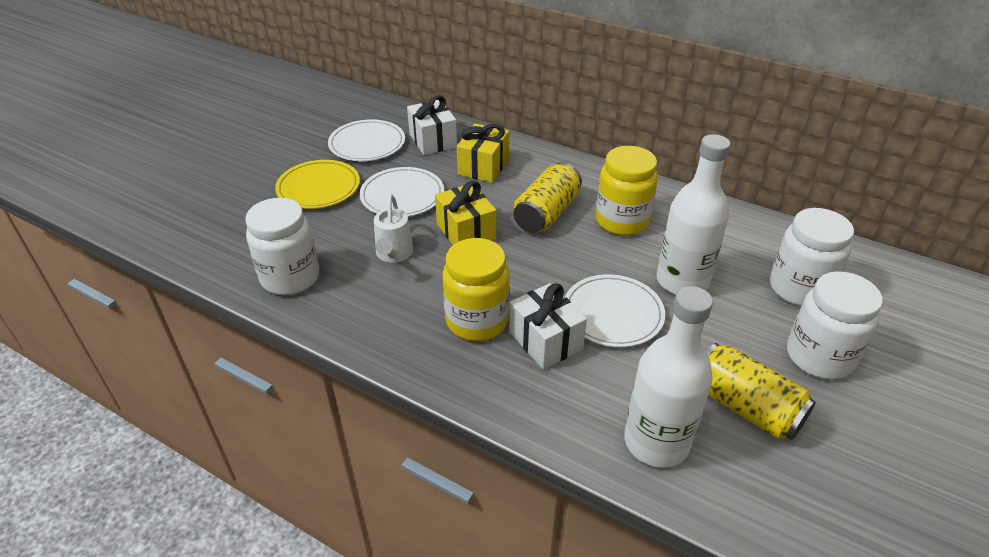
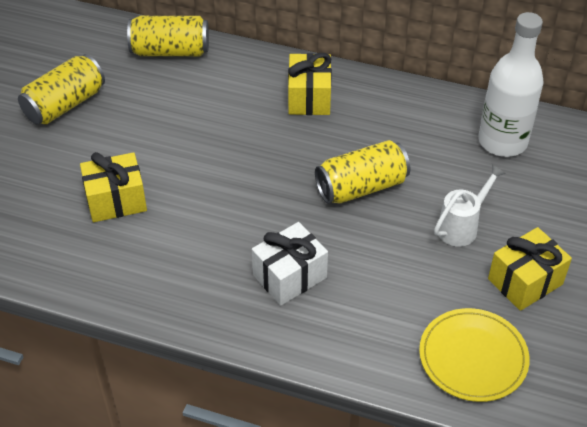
white bottle: [624,286,713,468] [657,134,731,295] = 2 -> [478,12,544,157] = 1
white gift: [407,95,457,155] [509,283,587,370] = 2 -> [252,222,328,305] = 1
white jar: [245,198,319,295] [770,208,854,306] [787,271,883,380] = 3 -> none = 0
white plate: [328,119,405,161] [360,167,444,217] [565,274,665,347] = 3 -> none = 0
yellow can: [513,162,582,233] [706,343,816,440] = 2 -> [18,54,105,125] [127,16,209,56] [315,140,410,204] = 3
yellow gift: [435,181,496,245] [457,124,509,183] = 2 -> [80,152,147,222] [288,53,332,115] [488,227,572,311] = 3
yellow jar: [443,238,510,341] [596,146,658,236] = 2 -> none = 0

